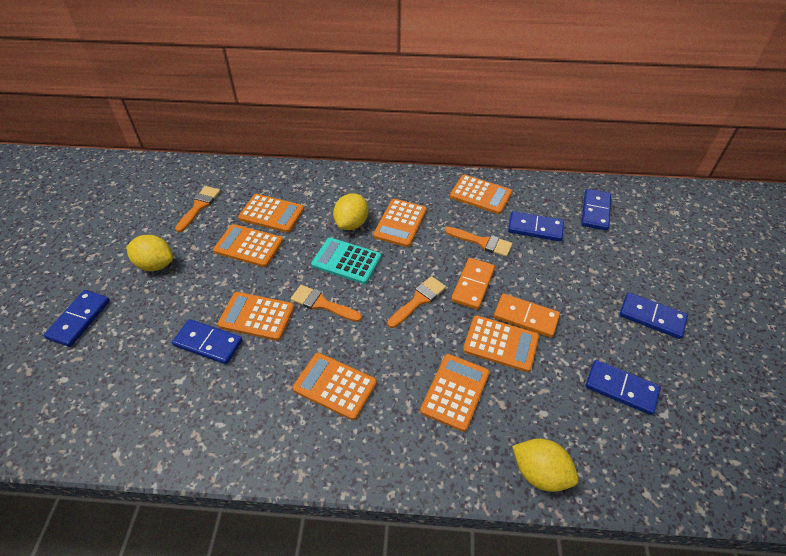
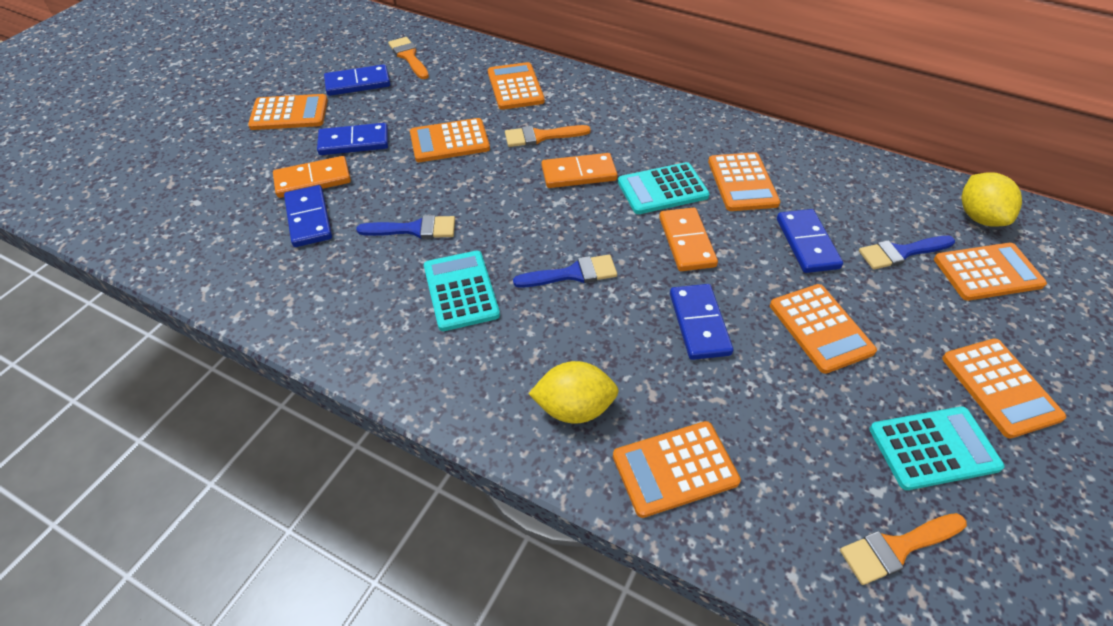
blue brush: none = 0 -> [356,215,455,239] [513,255,617,288] [859,236,955,270] = 3
blue domino: [44,290,110,347] [172,319,243,364] [508,211,564,241] [581,189,611,231] [586,360,661,415] [619,292,688,339] = 6 -> [284,185,332,247] [317,123,388,155] [324,64,390,96] [670,284,733,360] [777,209,843,273] = 5
orange brush: [175,186,220,232] [291,285,362,322] [387,276,446,328] [445,227,513,257] = 4 -> [388,37,429,79] [505,125,591,147] [840,513,967,585] = 3
orange domino: [451,258,495,310] [494,294,560,338] = 2 -> [273,156,351,198] [541,153,618,188] [659,208,718,271] = 3
turquoise calculator: [311,238,381,284] = 1 -> [424,251,500,331] [618,162,710,214] [869,406,1004,490] = 3
yellow lemon: [126,235,173,271] [333,193,368,230] [512,438,579,492] = 3 -> [529,361,619,424] [962,172,1022,226] = 2

